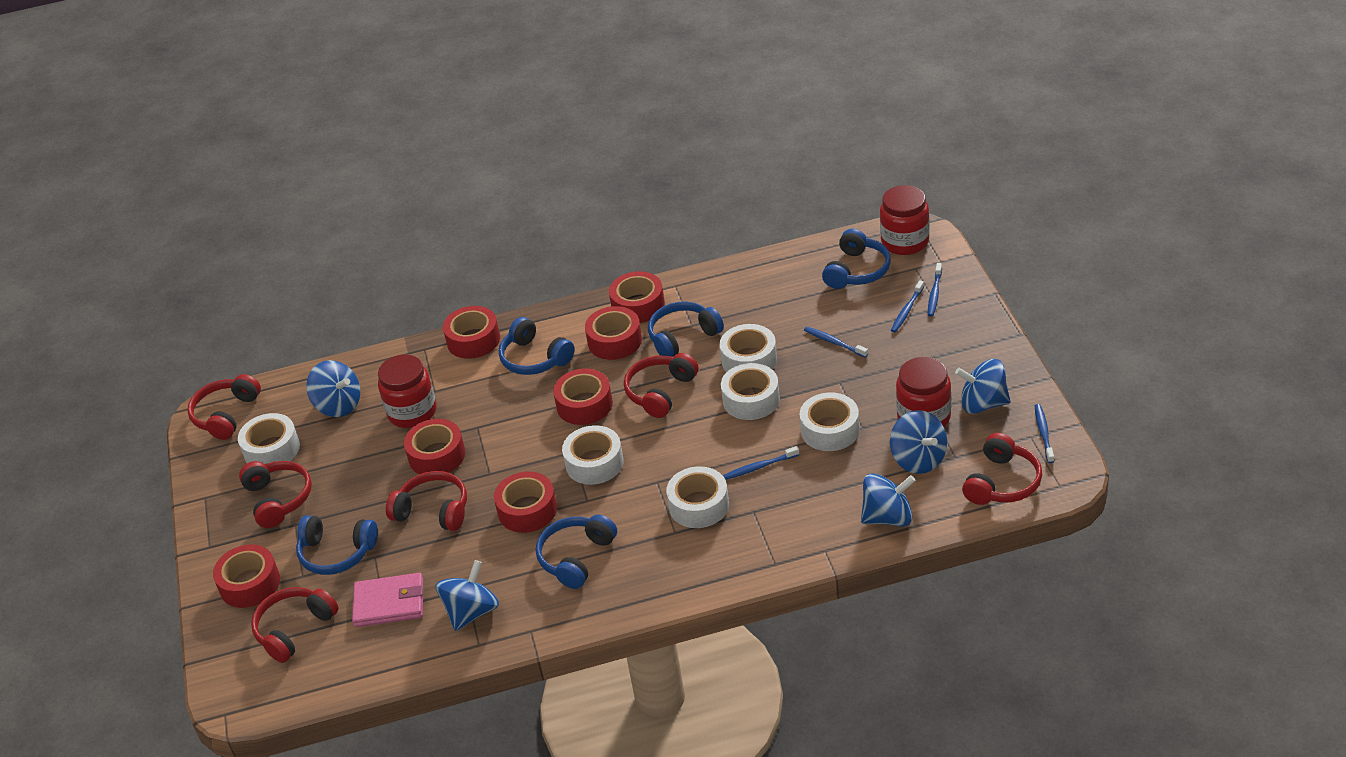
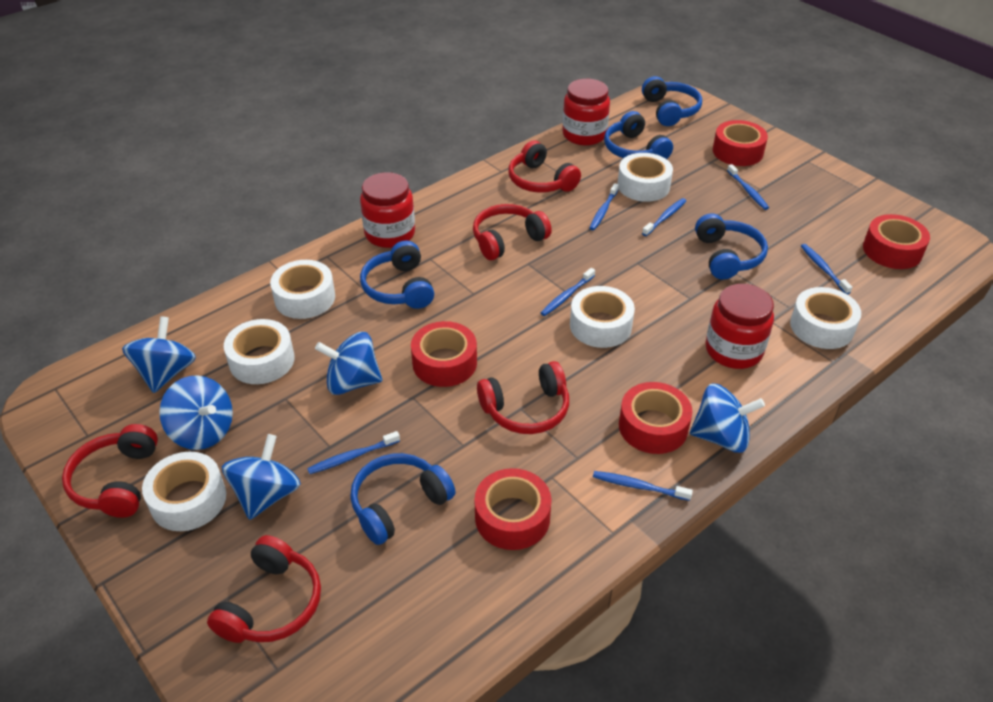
blue toothbrush: [723,446,799,480] [804,327,868,358] [891,280,924,332] [928,263,942,317] [1035,404,1054,463] = 5 -> [307,431,400,474] [540,268,595,316] [589,183,619,230] [593,471,693,501] [642,198,686,236] [727,164,769,210] [801,244,852,295] = 7
pink wallet: [352,573,423,627] = 1 -> none = 0
red headphones: [187,374,261,440] [239,461,312,528] [251,587,339,663] [386,471,467,531] [624,353,699,418] [962,433,1042,505] = 6 -> [62,424,158,518] [207,535,321,643] [473,204,552,260] [477,361,569,434] [508,141,581,192] = 5
red tape: [213,544,280,608] [404,419,465,474] [443,306,500,359] [494,472,557,533] [553,368,613,425] [585,306,642,360] [609,271,665,323] = 7 -> [411,321,477,387] [474,468,551,550] [619,382,693,454] [713,120,768,166] [863,214,930,269] = 5

